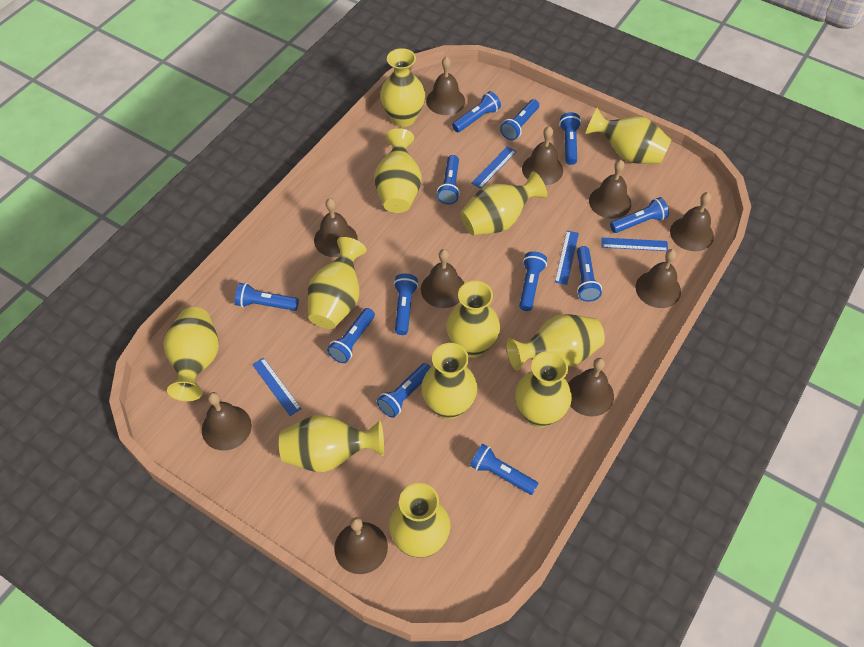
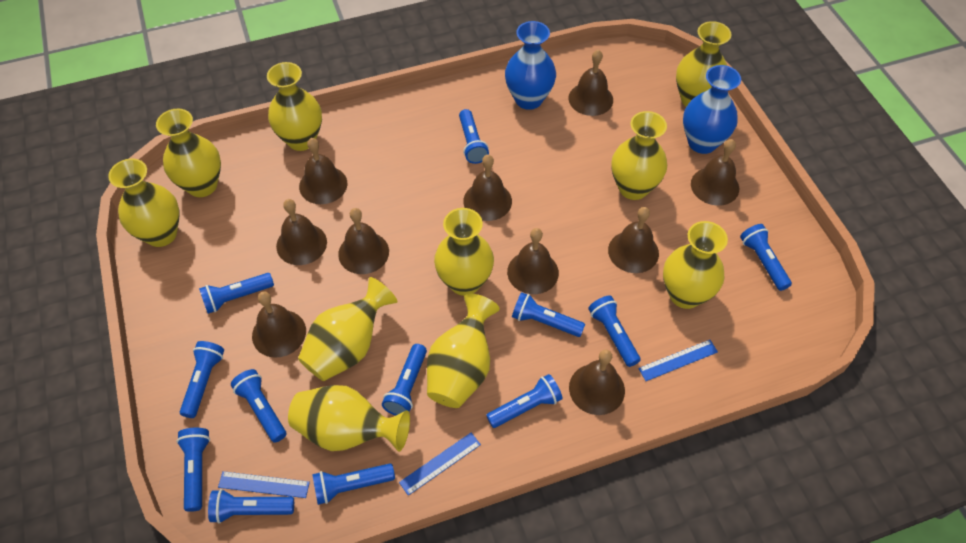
blue ruler: [252,358,302,416] [471,146,517,189] [555,231,579,285] [601,237,668,251] = 4 -> [218,471,310,498] [399,432,481,496] [638,340,718,381] = 3
blue vase: none = 0 -> [505,21,556,110] [683,65,741,154] = 2
yellow vase: [164,307,219,401] [279,415,384,472] [308,237,367,329] [374,128,422,213] [380,48,425,127] [389,483,450,558] [421,343,477,419] [446,281,500,358] [460,171,547,235] [506,314,605,371] [515,351,572,427] [585,108,672,164] = 12 -> [108,158,180,247] [156,109,221,197] [267,62,322,151] [288,385,410,452] [298,277,398,381] [427,294,500,408] [434,208,494,296] [611,111,667,200] [663,221,728,309] [676,21,731,107] = 10

